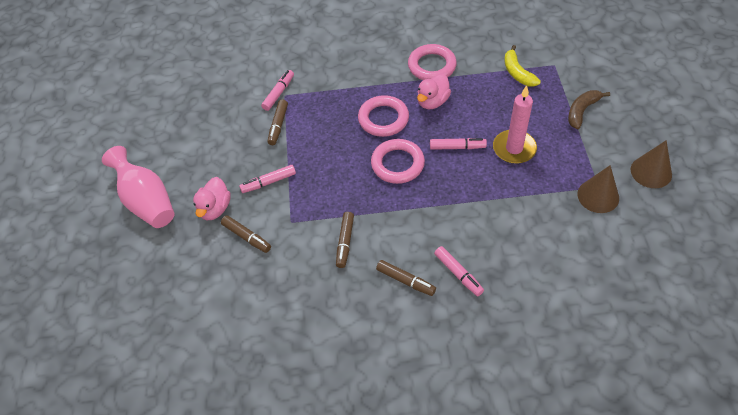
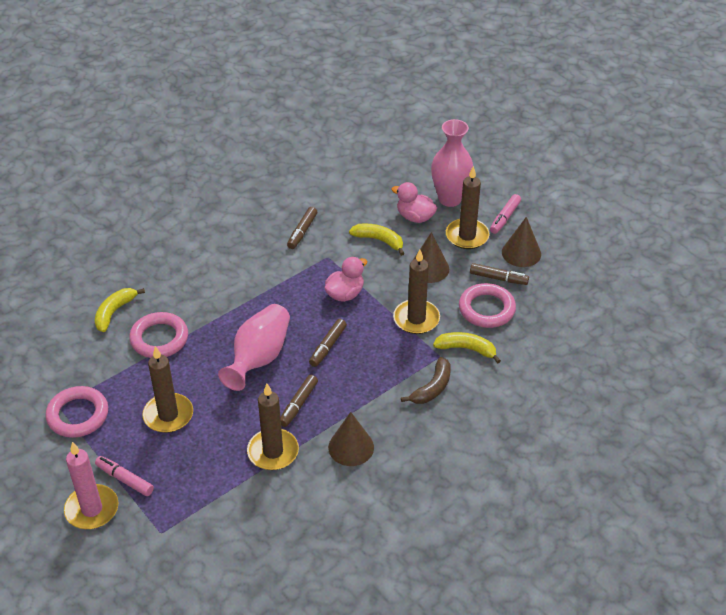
brown candle: none = 0 -> [142,346,193,433] [247,384,299,470] [393,249,440,334] [446,166,490,249] = 4
brown cone: [577,165,619,213] [631,140,672,188] = 2 -> [328,412,374,466] [409,232,449,283] [502,217,541,267] = 3
pink marker: [239,165,296,193] [261,70,294,111] [430,138,487,150] [434,246,484,296] = 4 -> [95,456,154,496] [490,194,521,234] = 2
pink vase: [102,146,175,228] = 1 -> [218,304,290,391] [431,119,473,207] = 2
yellow banana: [505,45,541,87] = 1 -> [95,288,145,332] [349,223,405,256] [433,332,501,363] = 3

